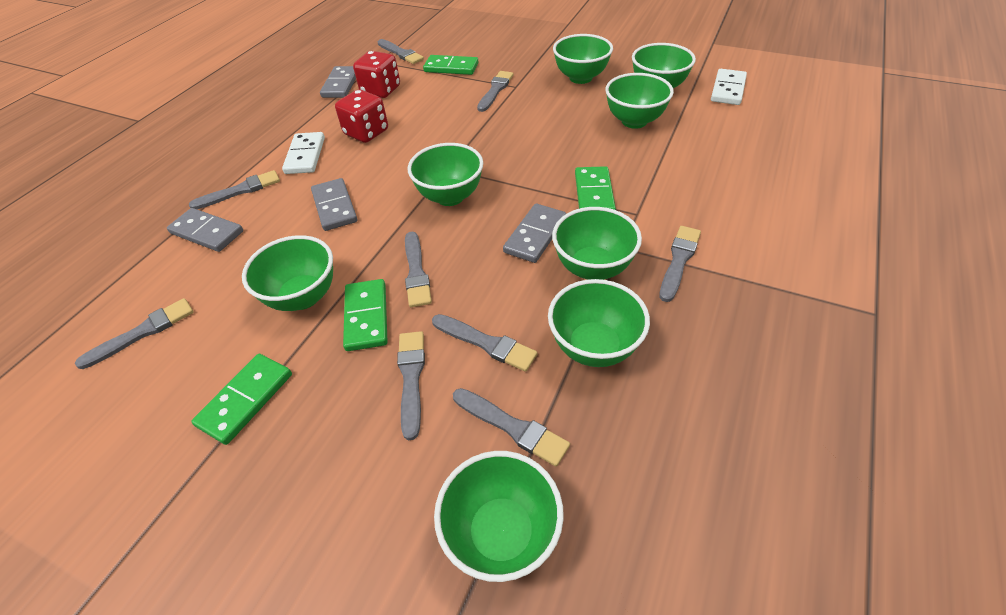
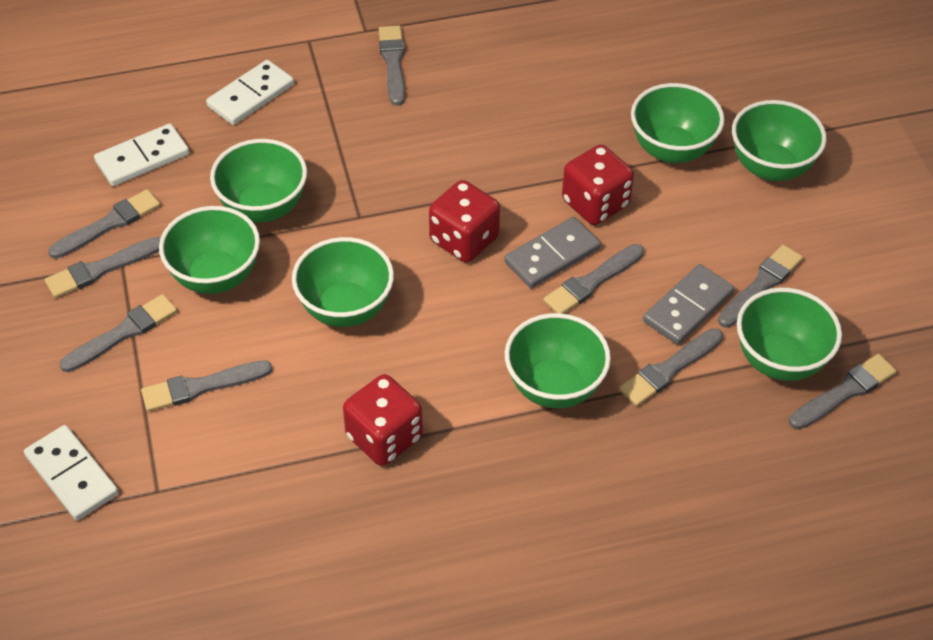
green bowl: [242,235,333,311] [408,143,483,206] [434,451,564,582] [548,279,650,367] [552,207,642,280] [553,34,613,84] [605,73,674,129] [632,43,696,88] = 8 -> [159,206,260,294] [210,139,307,222] [292,237,394,327] [505,313,611,408] [631,83,725,163] [732,100,827,181] [737,287,842,381] = 7
green domino: [191,354,292,445] [343,279,388,351] [423,55,478,75] [575,166,616,210] = 4 -> none = 0
grey domino: [167,208,243,252] [311,178,357,231] [320,66,356,98] [503,204,566,263] = 4 -> [504,217,601,288] [643,264,734,345] = 2
red dice: [335,89,388,143] [353,51,400,98] = 2 -> [343,374,423,466] [429,180,500,262] [562,145,634,225] = 3
white domino: [282,132,325,174] [711,69,747,105] = 2 -> [24,425,118,520] [94,124,189,186] [206,60,294,125] = 3

